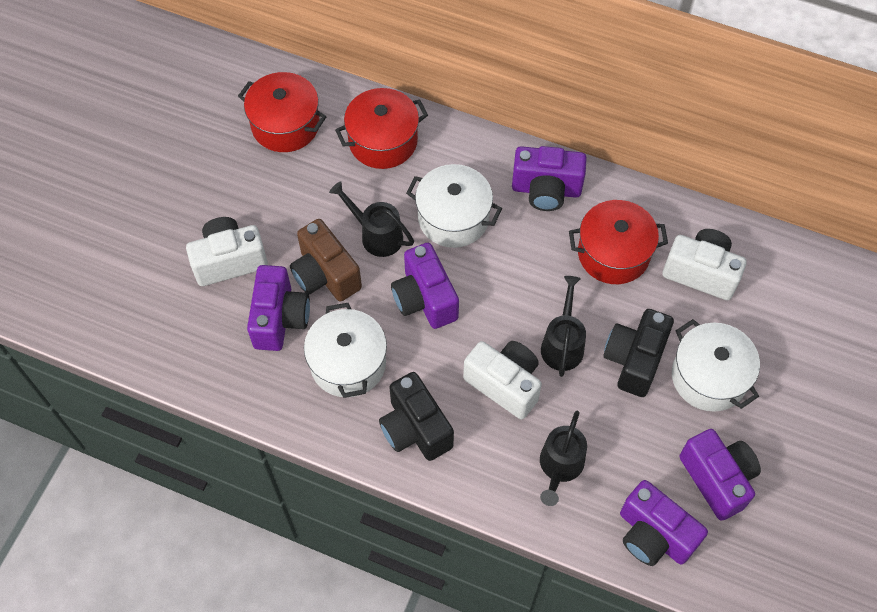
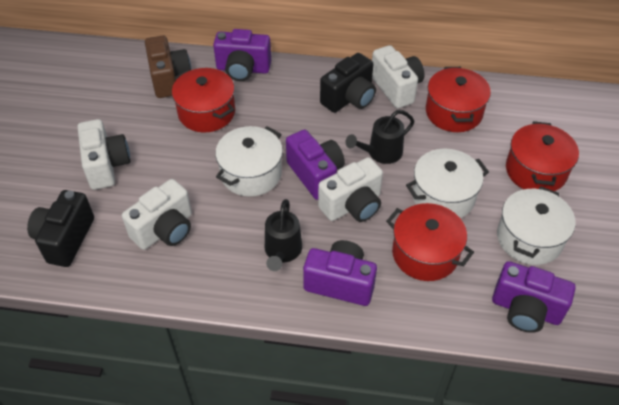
black watering can: [329,181,414,257] [540,411,587,506] [541,276,586,377] = 3 -> [265,199,302,271] [346,110,414,164] = 2
purple camera: [247,265,310,351] [391,243,459,329] [512,146,587,211] [620,480,708,566] [679,429,761,521] = 5 -> [213,29,271,81] [286,130,345,200] [303,240,377,306] [492,261,576,333] = 4
red pot: [238,72,327,152] [335,88,428,169] [569,200,668,284] = 3 -> [172,68,235,132] [386,203,474,281] [426,67,491,132] [506,121,579,191] = 4
white camera: [186,217,268,286] [463,341,542,419] [662,229,747,300] = 3 -> [78,119,130,190] [122,179,192,250] [318,157,383,222] [372,45,424,109] = 4

